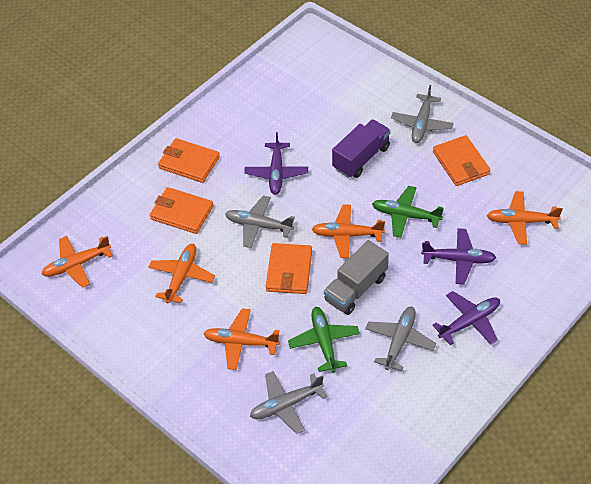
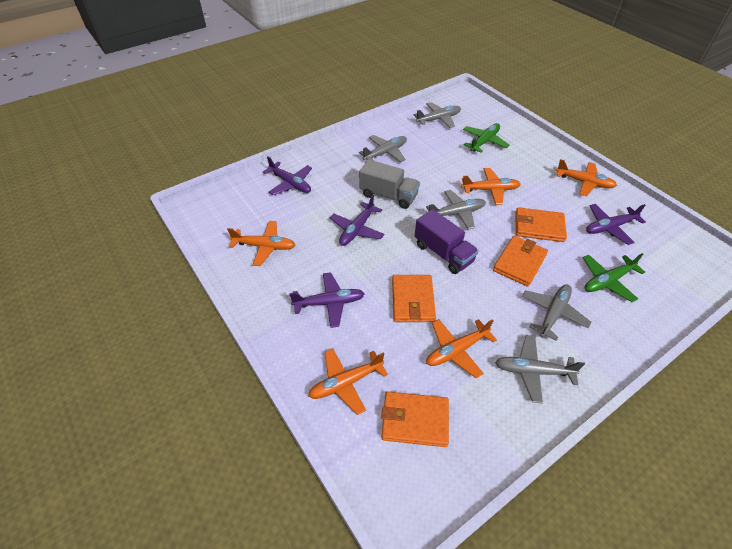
grey plane: [225,196,295,248] [250,371,327,434] [365,307,436,371] [391,85,453,143] = 4 -> [359,135,407,162] [414,102,461,128] [426,190,486,229] [495,335,585,404] [522,284,591,341] = 5
purple plane: [244,132,308,195] [421,228,496,284] [433,291,500,345] = 3 -> [263,157,312,195] [289,272,365,328] [330,195,385,246] [586,204,646,245] = 4

